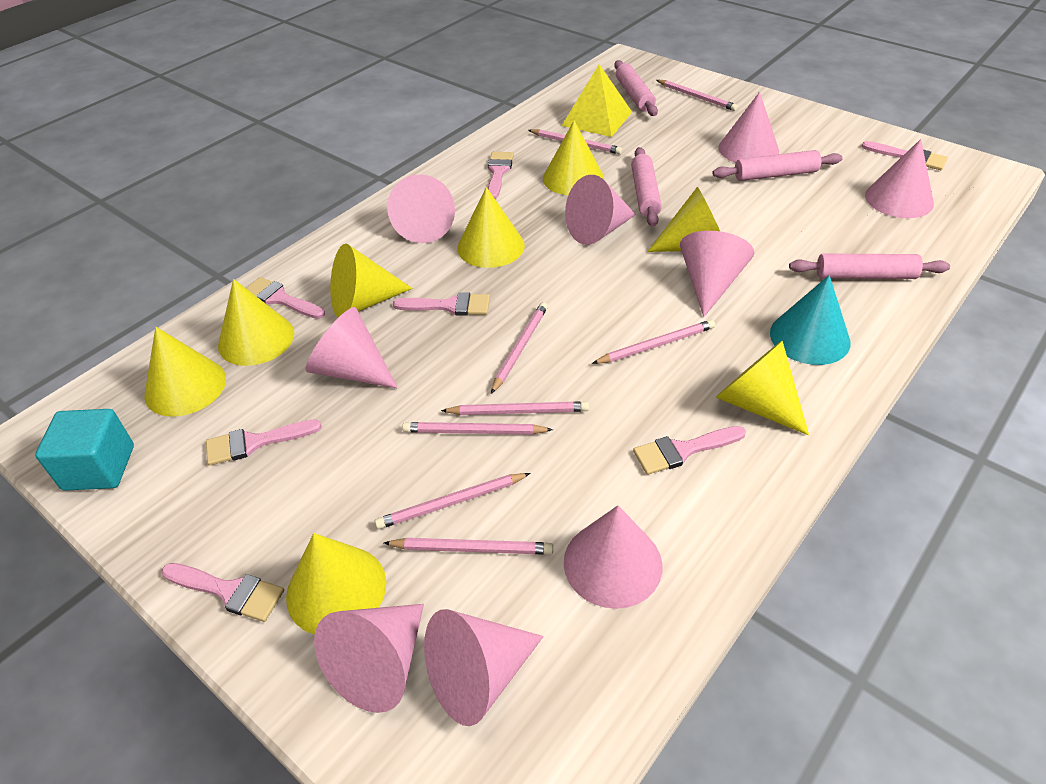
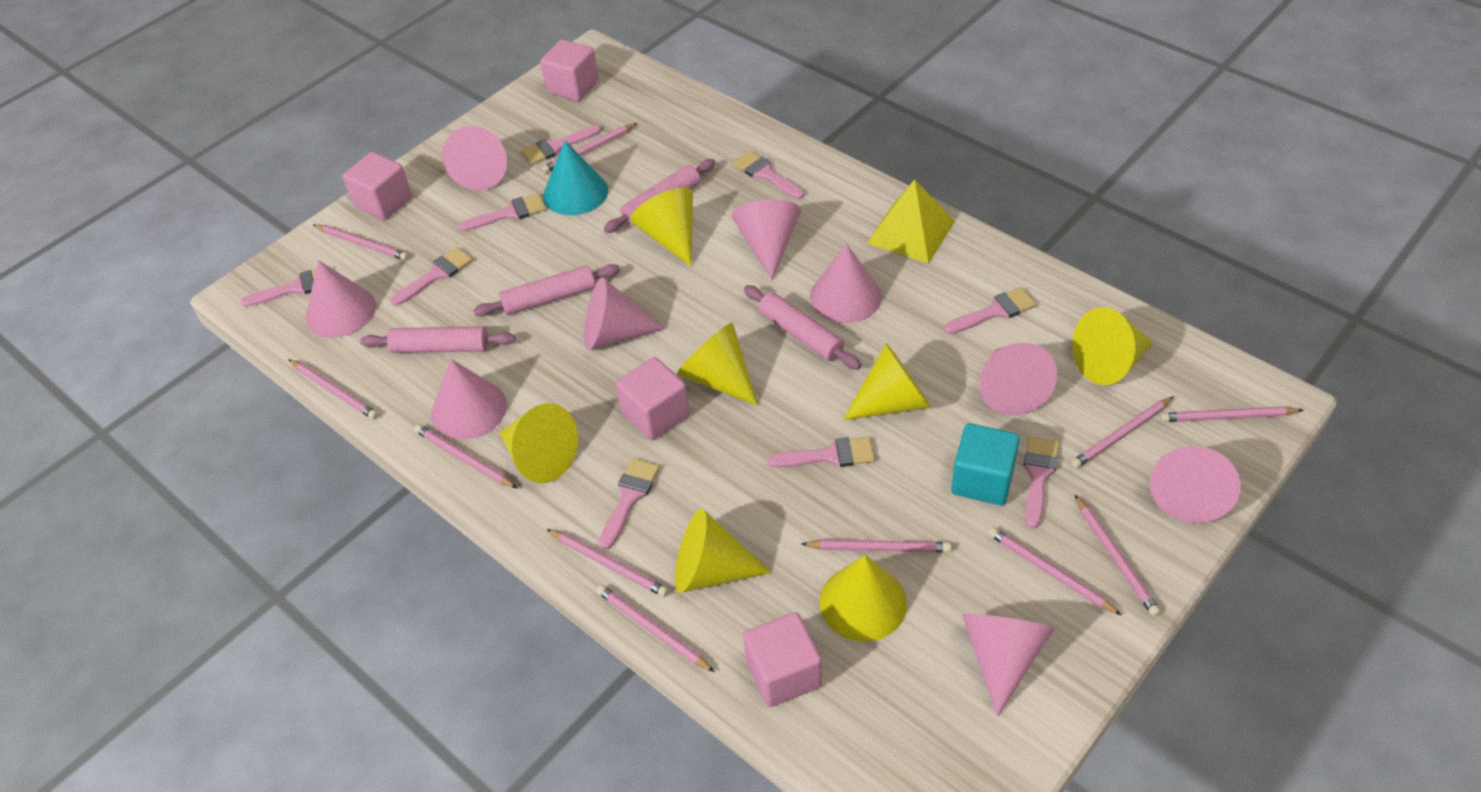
pink brush: [162,563,284,622] [206,419,322,466] [246,277,325,319] [393,292,490,316] [488,152,514,199] [633,426,746,475] [861,141,948,170] = 7 -> [241,266,331,307] [391,247,473,306] [458,193,546,231] [521,125,601,165] [599,458,660,550] [733,151,804,199] [768,436,875,468] [944,287,1036,334] [1024,436,1059,529] = 9
pink cube: none = 0 -> [343,152,412,220] [540,39,599,101] [616,357,690,440] [743,612,822,707] = 4
pink pencil: [375,473,530,529] [384,538,553,555] [402,422,553,435] [441,401,589,415] [491,302,548,394] [528,129,622,154] [592,320,715,364] [657,80,738,111] = 8 -> [288,359,378,419] [313,224,409,261] [414,424,517,488] [542,123,637,173] [547,529,669,597] [596,585,715,672] [802,539,951,552] [988,527,1121,615] [1071,396,1174,469] [1075,495,1161,617] [1160,406,1303,422] = 11
yellow cone: [144,327,226,417] [218,279,294,366] [286,533,386,635] [330,244,413,318] [457,187,525,268] [543,121,604,195] [647,187,720,252] [715,341,809,435] = 8 -> [499,403,578,483] [630,188,693,267] [675,509,771,593] [677,323,758,406] [820,555,907,642] [843,343,931,420] [1072,307,1154,385] = 7

